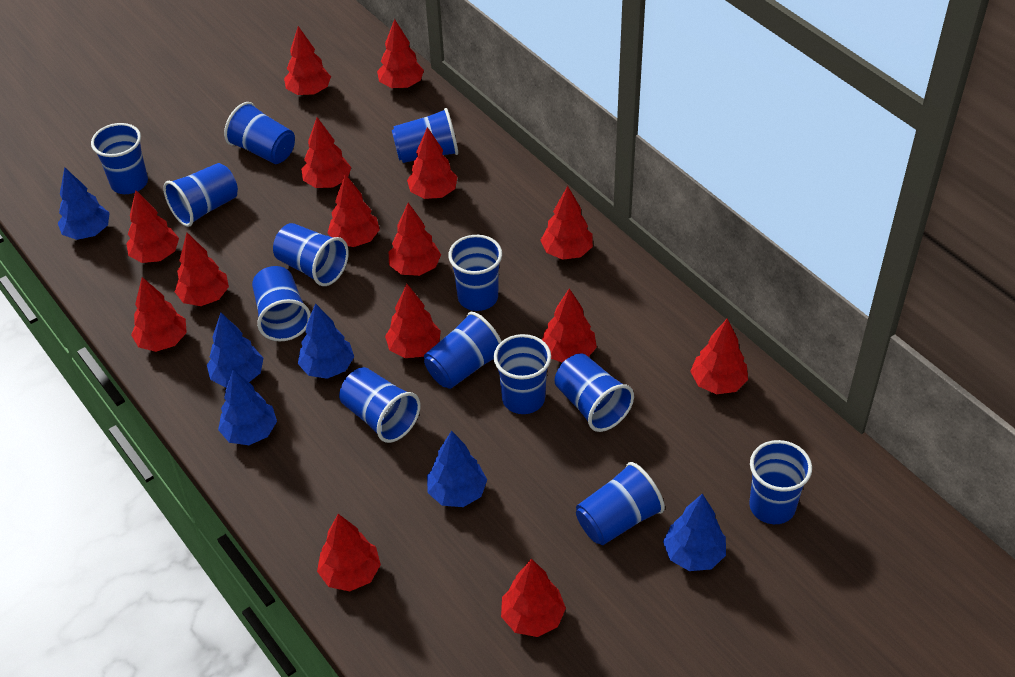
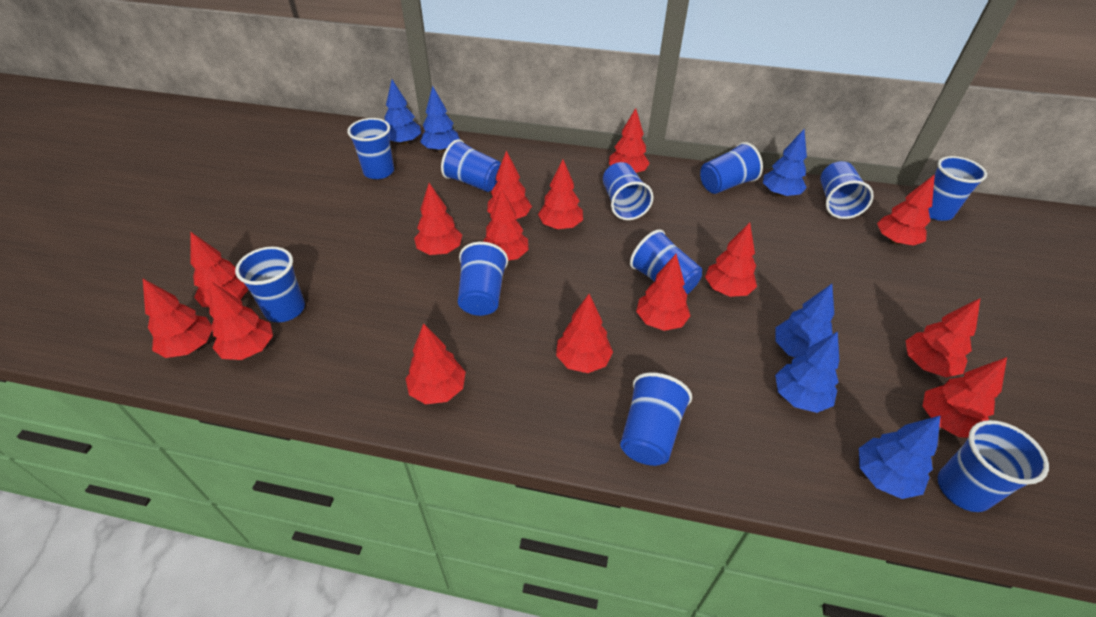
blue cup: [91,123,148,194] [163,163,238,227] [224,102,295,164] [252,266,311,341] [273,223,349,286] [339,367,421,443] [392,108,458,163] [424,312,502,389] [448,235,502,311] [494,334,551,414] [555,353,634,432] [576,462,665,545] [749,440,812,524] = 13 -> [235,247,305,322] [347,118,394,179] [441,139,501,192] [458,242,508,316] [603,162,654,220] [620,372,692,466] [630,229,702,294] [700,142,763,194] [820,161,874,219] [928,156,987,221] [938,420,1049,512] = 11

